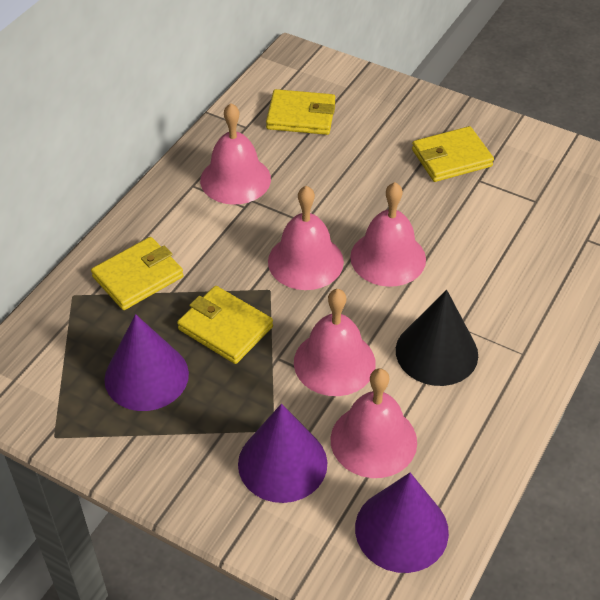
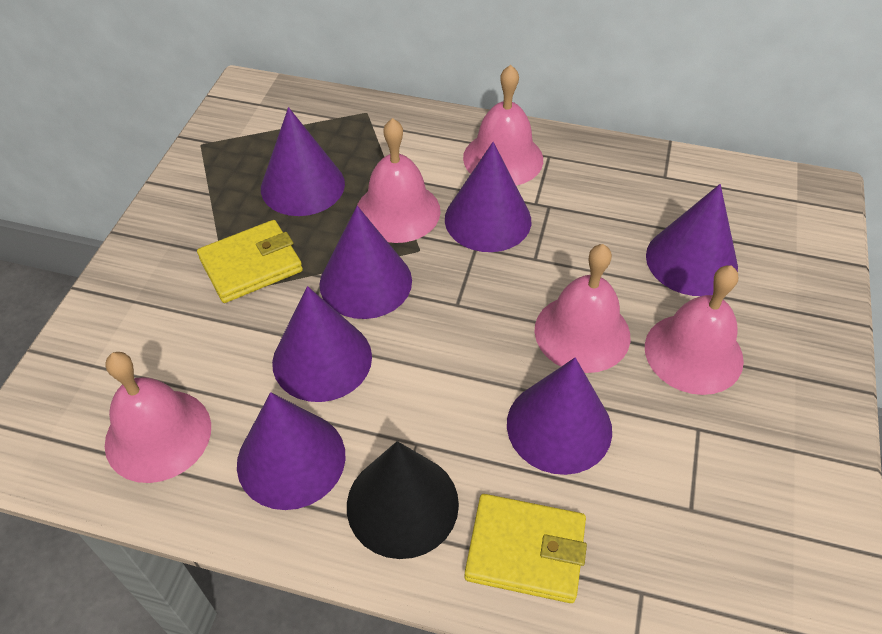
purple cone: [104,314,189,411] [238,404,327,503] [355,473,449,573] = 3 -> [237,392,346,510] [261,107,345,216] [272,286,372,402] [320,206,412,319] [445,142,531,252] [507,357,612,475] [646,184,738,296] = 7
yellow wallet: [91,237,184,310] [177,286,273,364] [266,89,335,135] [412,126,494,182] = 4 -> [197,220,303,303] [464,494,587,603] = 2

